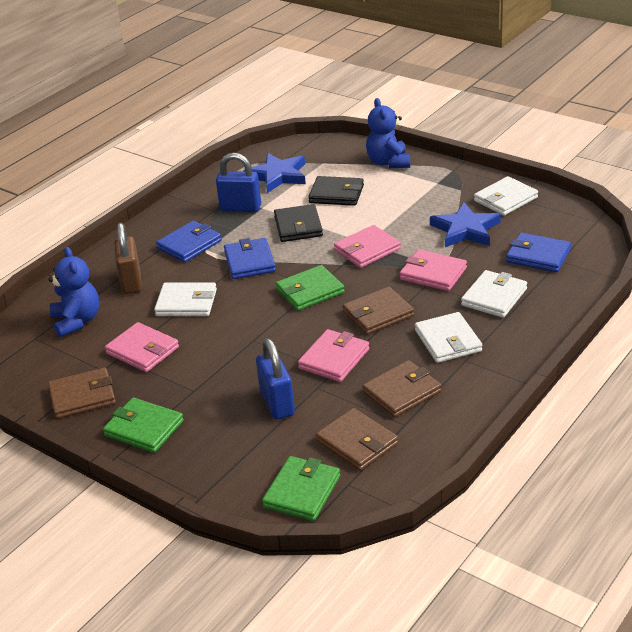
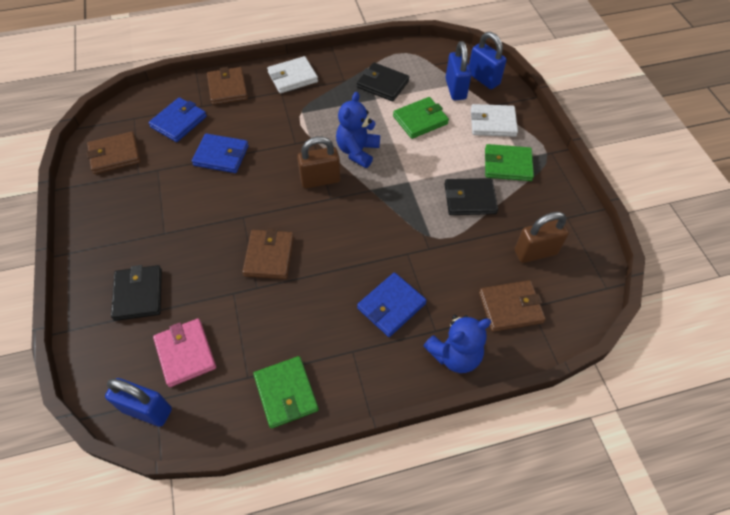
black wallet: [274,204,323,242] [308,176,364,206] = 2 -> [111,265,162,321] [357,62,409,101] [445,178,498,215] = 3
blue padlock: [216,153,261,212] [256,338,295,420] = 2 -> [105,378,172,427] [446,41,472,100] [469,32,507,89] = 3
blue star: [244,153,306,193] [430,203,501,247] = 2 -> none = 0
brown padlock: [114,223,142,294] = 1 -> [297,136,340,188] [515,212,569,263] = 2
pink wallet: [105,322,179,372] [298,329,369,382] [334,225,401,268] [400,249,467,291] = 4 -> [153,319,216,387] = 1
white wallet: [154,283,217,316] [415,312,482,363] [461,270,527,318] [474,176,538,216] = 4 -> [267,56,318,93] [471,104,518,137] = 2

